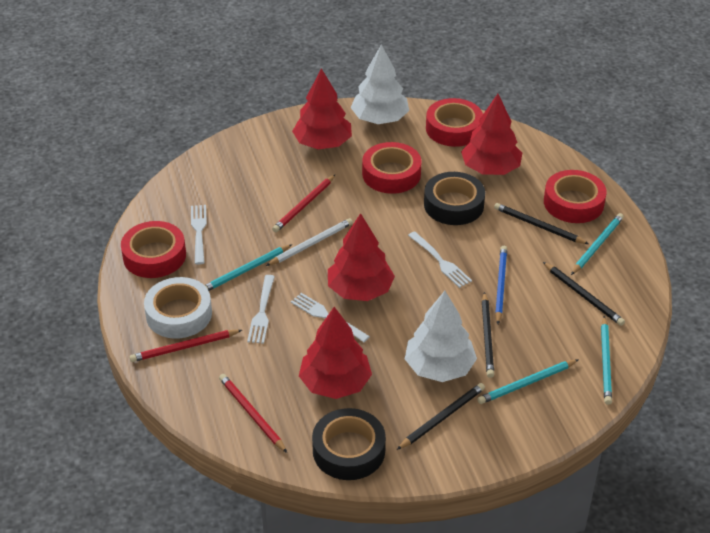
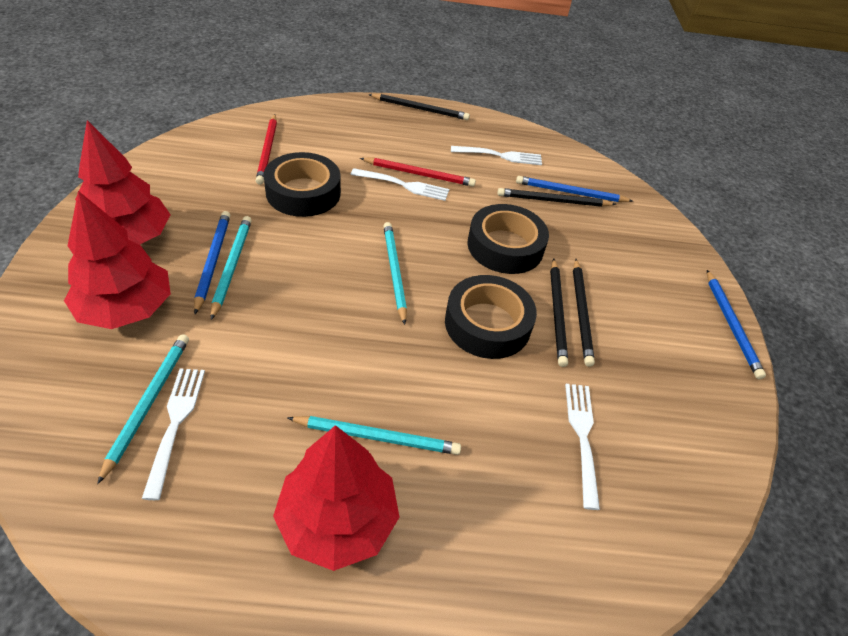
black tape: [312,408,386,480] [424,172,485,225] = 2 -> [263,152,341,217] [445,275,537,359] [467,204,549,274] = 3
blue pencil: [495,246,507,324] = 1 -> [194,211,230,314] [516,176,633,202] [707,270,766,379] = 3
red pencil: [130,330,242,362] [219,374,287,453] [272,174,336,232] = 3 -> [256,114,277,185] [360,158,476,187] = 2
red tape: [121,221,186,278] [362,142,422,194] [426,98,483,147] [544,170,607,223] = 4 -> none = 0
red tree: [292,68,352,150] [299,307,372,399] [328,213,395,301] [461,94,522,175] = 4 -> [64,191,171,329] [75,120,171,245] [273,425,399,571] = 3
white pencil: [266,218,353,266] = 1 -> none = 0
white tape: [144,277,212,339] = 1 -> none = 0
white tree: [351,44,409,124] [405,291,477,382] = 2 -> none = 0

